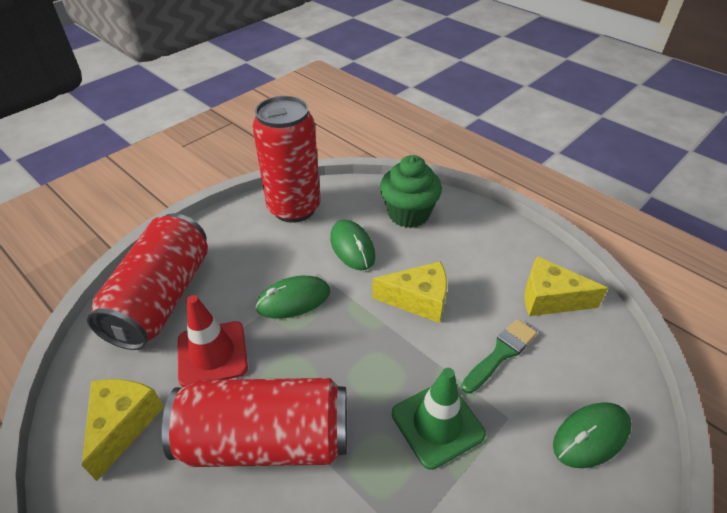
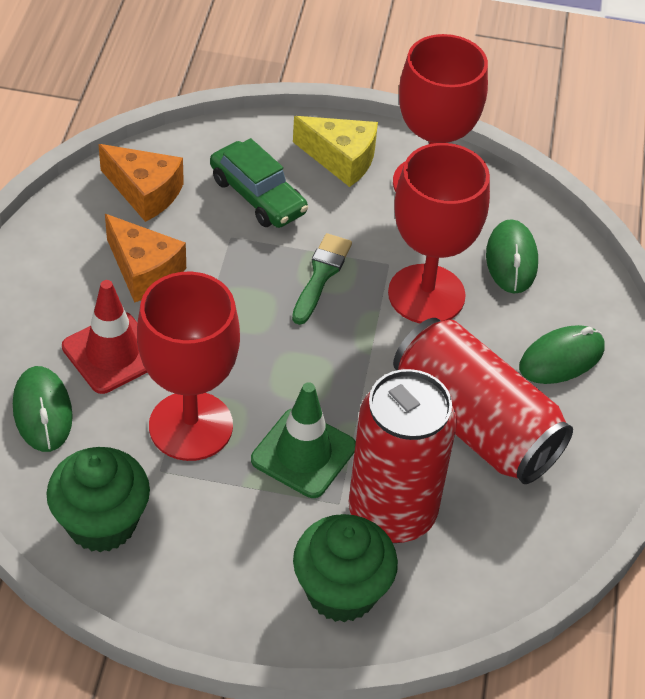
green car: none = 0 -> [210,138,308,228] = 1
green cupcake: [380,155,442,228] = 1 -> [46,447,150,552] [293,514,398,622] = 2
orange cheese: none = 0 -> [98,144,184,222] [105,214,186,303] = 2
red can: [87,213,208,350] [162,378,347,467] [252,96,320,223] = 3 -> [349,369,457,543] [393,318,573,484] = 2
red goblet: none = 0 -> [137,272,240,461] [388,143,490,323] [393,34,488,192] = 3
yellow cheese: [82,379,164,481] [372,261,447,323] [525,256,608,316] = 3 -> [293,116,378,187] = 1

